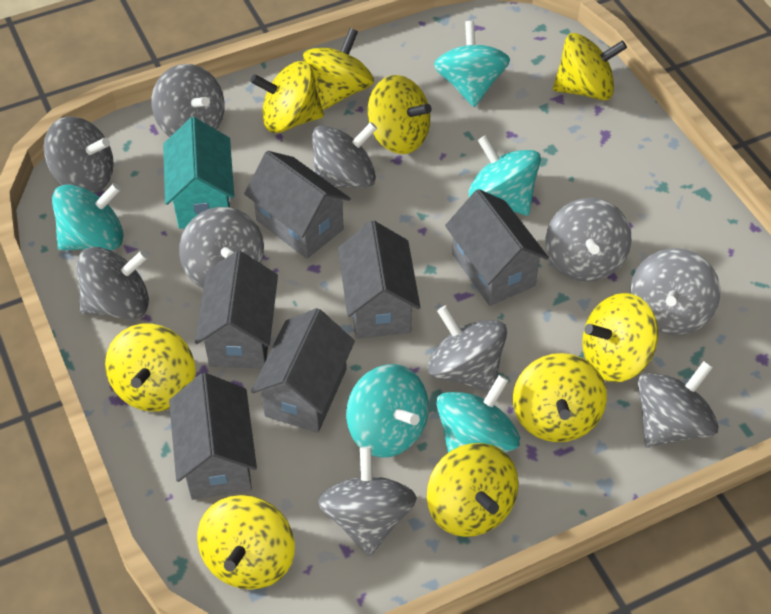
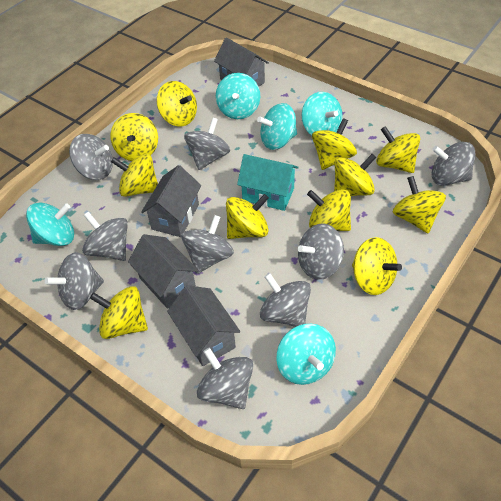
grey house: [169,373,257,500] [195,251,278,369] [244,151,351,259] [251,308,355,433] [338,221,421,339] [445,189,549,306] = 6 -> [128,234,199,309] [141,165,202,237] [167,285,240,366] [214,37,269,87] = 4
grey spinning top: [44,116,114,193] [76,247,149,319] [151,64,224,137] [179,207,264,288] [312,122,377,188] [318,446,417,557] [427,305,507,392] [545,198,631,282] [630,248,721,335] [638,361,719,448] = 10 -> [45,252,104,310] [69,134,113,180] [82,211,128,261] [181,215,234,274] [184,117,230,170] [197,347,253,409] [260,273,311,327] [298,224,344,280] [431,142,476,186] = 9
yellow spinning top: [105,324,196,411] [197,495,295,590] [250,61,324,133] [303,28,374,110] [368,75,431,154] [427,443,519,537] [513,353,607,442] [553,33,627,101] [582,293,658,382] = 9 -> [90,286,148,339] [111,113,158,161] [111,154,158,197] [157,81,197,126] [226,194,269,239] [307,189,351,231] [312,118,357,170] [334,154,376,196] [352,237,402,295] [376,126,420,173] [393,176,446,233] = 11

